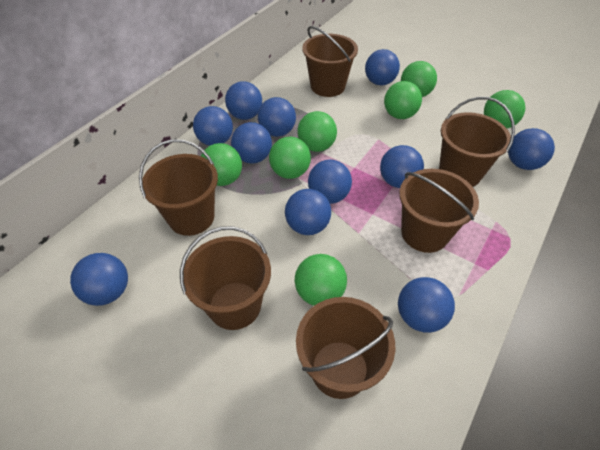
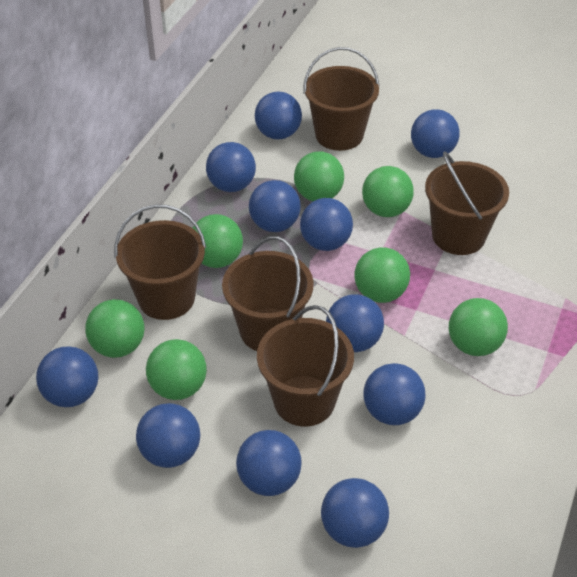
brown bucket: [139,139,218,236] [180,226,271,330] [296,297,395,399] [302,26,358,97] [399,169,479,253] [439,97,515,187] = 6 -> [114,204,206,320] [222,236,313,351] [257,305,354,427] [303,47,380,151] [425,151,509,255] = 5

